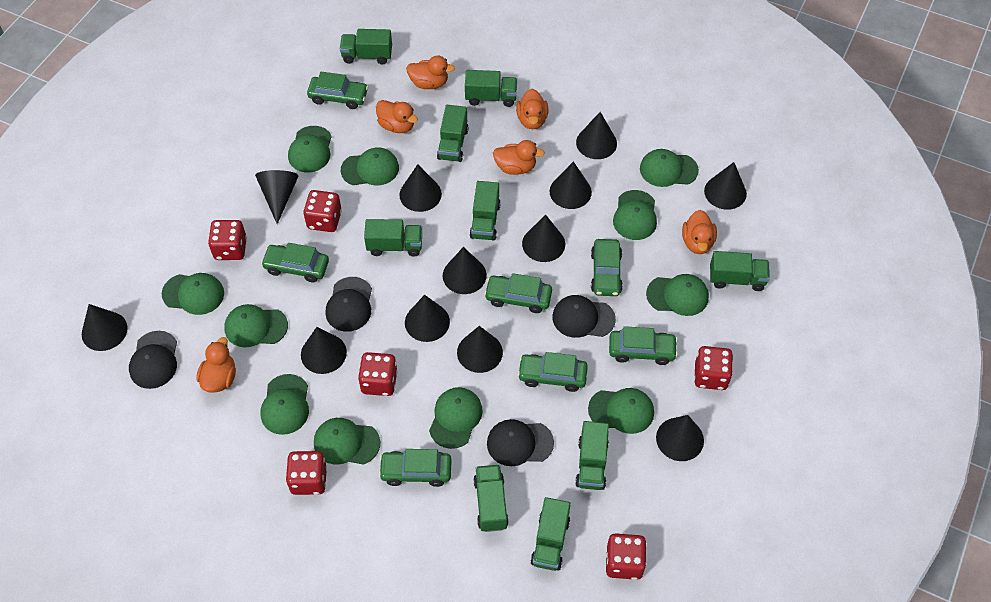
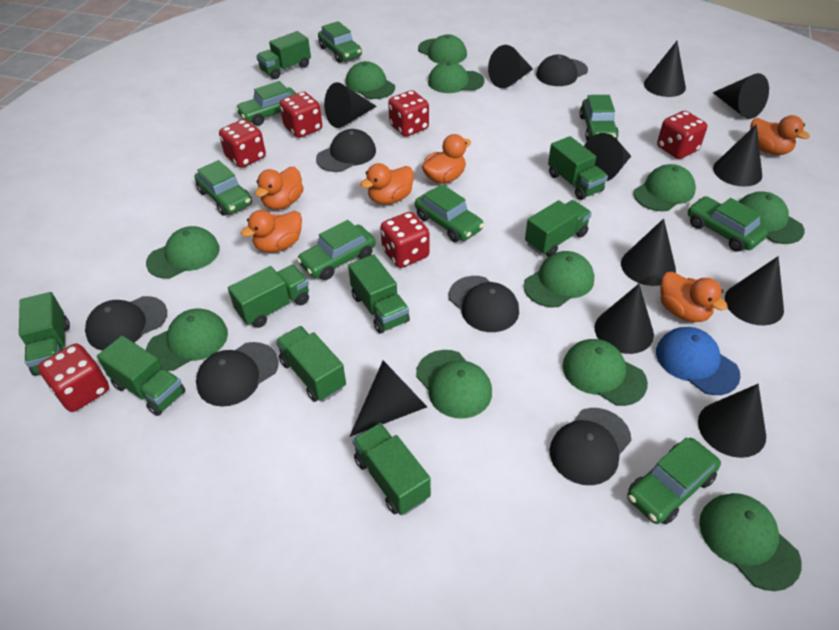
black cap: [129,331,177,389] [325,277,372,332] [487,419,554,466] [552,295,616,338] = 4 -> [85,296,167,351] [196,342,279,407] [316,129,376,172] [448,276,519,332] [536,55,588,86] [549,408,631,485] = 6
black cone: [82,304,128,351] [255,170,299,224] [301,327,347,374] [399,164,442,212] [405,295,450,342] [443,247,487,294] [457,326,503,373] [522,215,565,262] [549,161,592,209] [576,112,617,159] [656,415,704,461] [704,162,747,210] = 12 -> [324,82,377,128] [350,361,427,437] [488,45,533,88] [584,133,631,181] [594,284,654,354] [621,219,676,286] [644,41,686,97] [698,384,766,458] [713,73,769,119] [713,124,762,187] [725,256,784,325] = 11
blue cap: none = 0 -> [656,327,741,395] = 1
green car: [261,243,329,283] [307,72,368,109] [378,449,452,487] [484,273,552,313] [517,352,588,392] [591,239,623,296] [609,326,678,365] = 7 -> [195,160,252,216] [235,81,297,126] [297,220,376,280] [318,21,362,63] [415,184,484,242] [579,95,619,141] [627,437,721,524] [688,196,768,252] = 8

